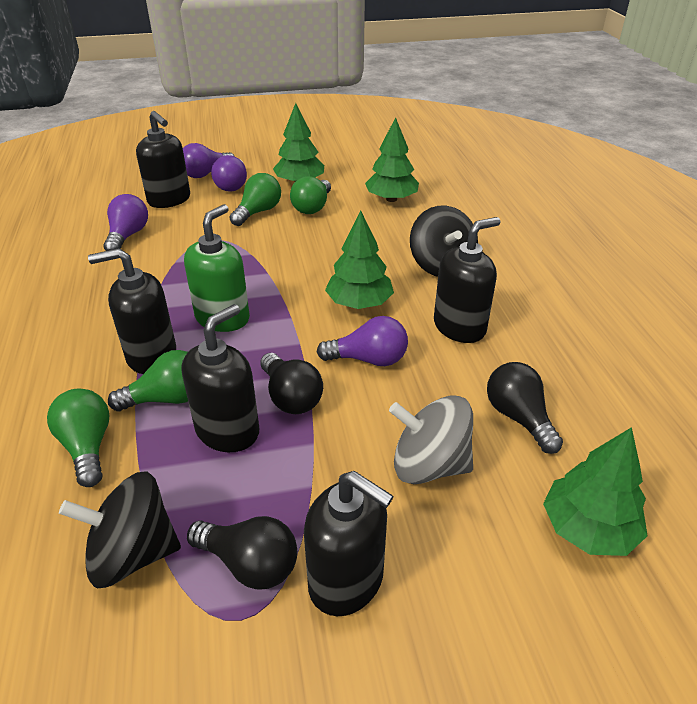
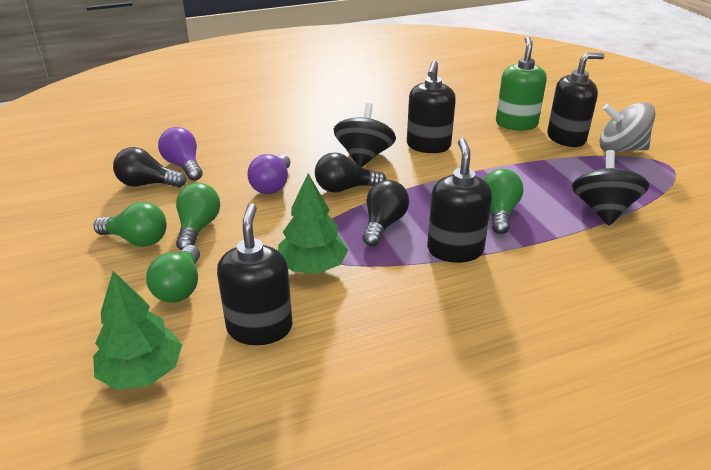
black soap dispenser: [88,248,176,374] [136,111,190,208] [182,304,259,452] [304,471,394,616] [434,217,500,343] = 5 -> [217,203,293,345] [407,60,456,153] [427,138,492,263] [547,53,605,147] = 4
green tree: [273,103,324,182] [325,211,394,309] [365,117,419,202] [543,427,648,556] = 4 -> [93,271,182,390] [278,174,348,274] = 2
purple light bulb: [103,194,148,251] [183,143,235,178] [211,155,247,192] [317,316,408,366] = 4 -> [158,127,203,181] [247,154,290,194] = 2

